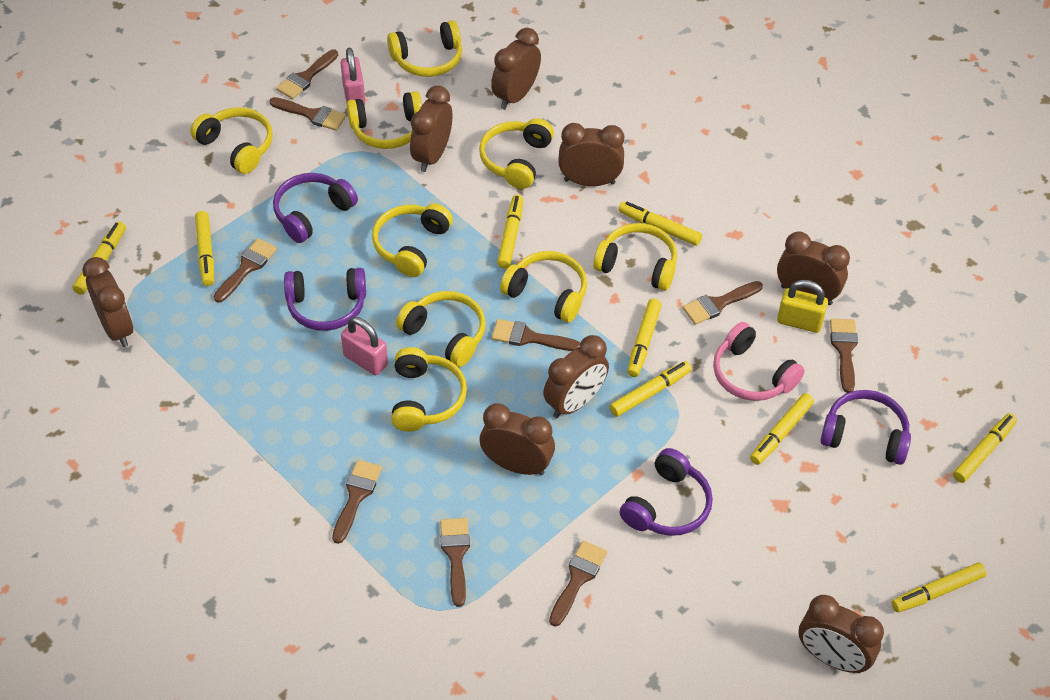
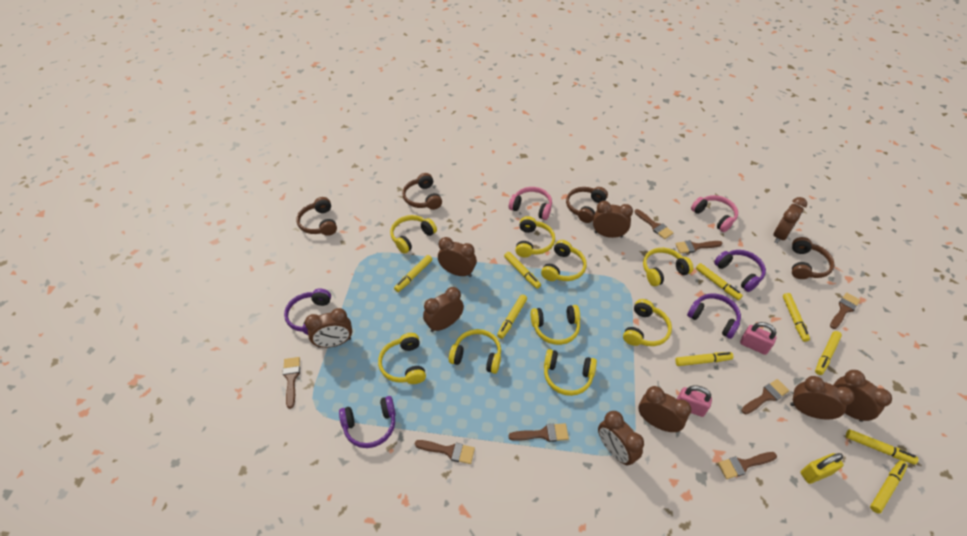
brown brush: [213,238,277,303] [269,97,346,131] [276,50,338,99] [332,460,382,544] [440,518,470,607] [491,319,581,351] [549,540,607,626] [682,281,763,325] [830,319,858,393] = 9 -> [283,357,300,409] [415,440,475,464] [509,423,569,442] [634,209,673,239] [675,240,723,253] [718,452,777,479] [741,379,789,414] [830,293,860,329] = 8
brown clock: [82,257,133,347] [410,85,452,172] [480,403,555,475] [491,28,541,110] [543,335,609,418] [558,123,624,186] [777,231,850,305] [799,595,884,673] = 8 -> [305,308,352,348] [423,287,464,332] [438,237,477,277] [593,201,633,238] [598,411,644,466] [639,386,691,432] [773,197,807,243] [790,376,854,420] [833,370,892,422] = 9
brown headphones: none = 0 -> [297,197,337,236] [402,173,442,210] [566,187,608,223] [792,237,834,279] = 4
pink headphones: [713,322,805,401] = 1 -> [509,187,552,220] [691,195,738,232] = 2

